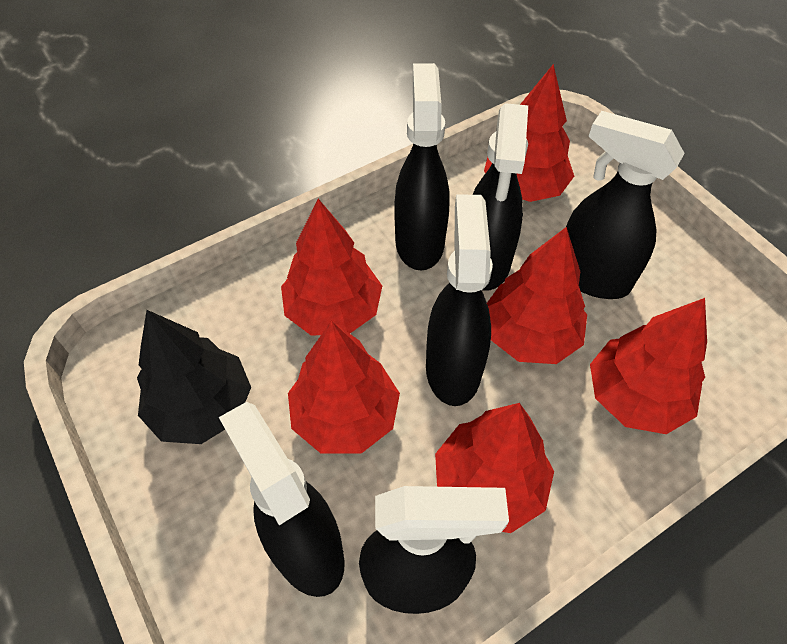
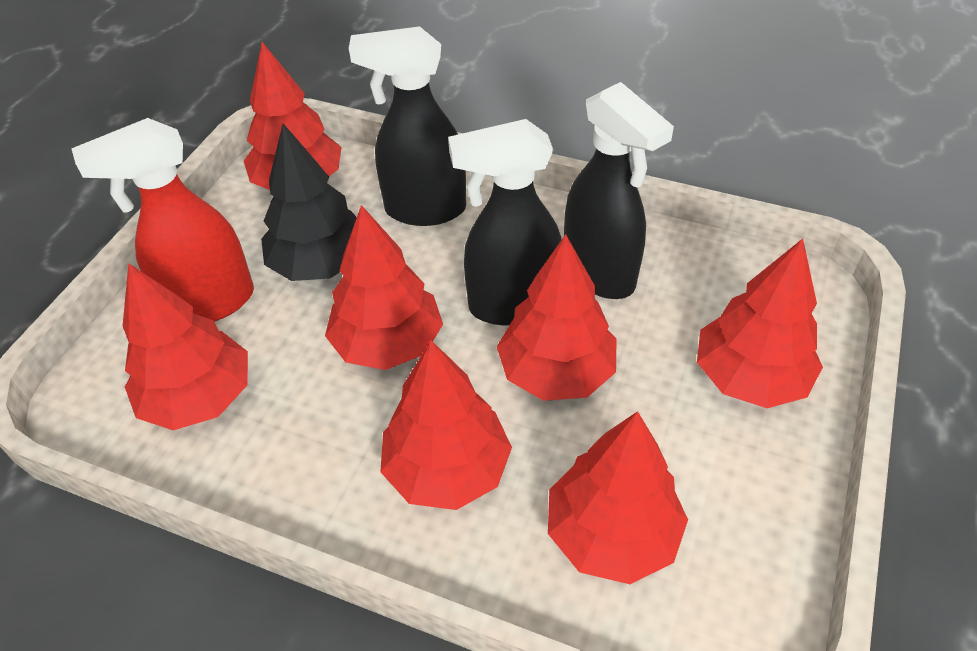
black spray bottle: [219,402,345,597] [359,486,509,614] [394,63,450,270] [426,194,493,406] [472,103,528,291] [566,111,685,299] = 6 -> [349,26,466,226] [448,119,562,325] [564,82,674,299] = 3
red spray bottle: none = 0 -> [71,118,254,322] = 1
red tree: [281,199,382,335] [288,321,400,453] [435,403,554,533] [484,64,574,202] [487,227,587,364] [590,298,707,434] = 6 -> [123,263,248,430] [244,42,342,190] [325,205,443,370] [380,341,512,510] [497,234,617,401] [548,411,688,584] [697,239,823,408] = 7

